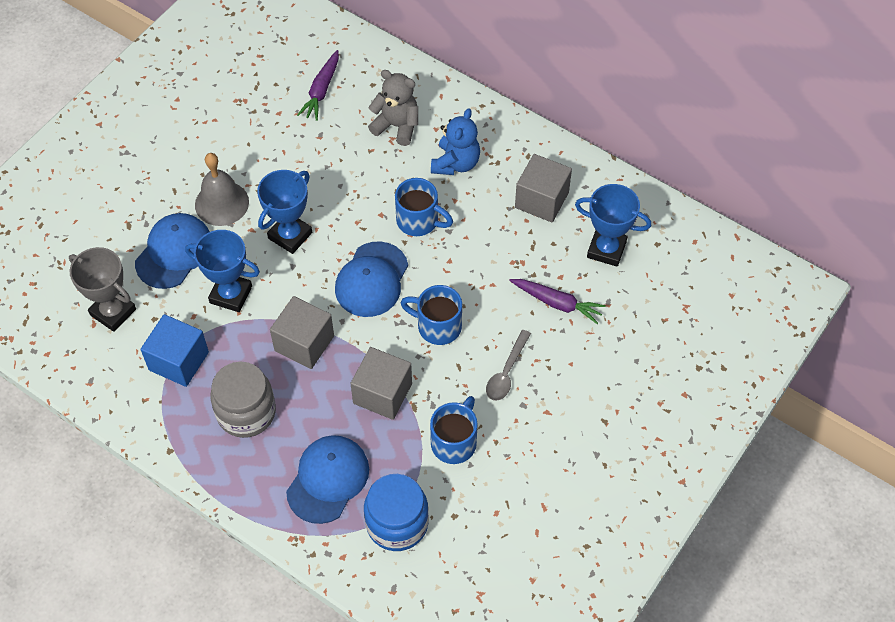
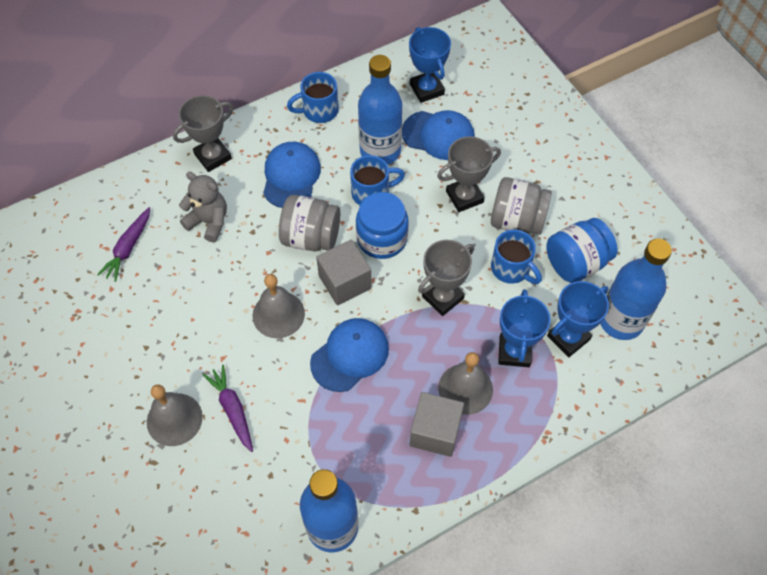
blue bottle: none = 0 -> [300,469,358,552] [358,55,402,165] [600,239,672,340] = 3
blue cube: [141,314,209,387] = 1 -> none = 0
blue jar: [364,474,429,551] = 1 -> [356,192,409,259] [546,218,618,283] = 2
blue teddy bear: [431,108,480,175] = 1 -> none = 0
grey bell: [195,153,249,226] = 1 -> [147,384,203,446] [252,274,305,338] [438,352,493,415] = 3
grey cube: [270,296,334,369] [350,347,412,420] [515,154,572,222] = 3 -> [316,240,372,305] [410,392,464,457] = 2
grey jar: [210,362,276,438] = 1 -> [279,195,340,251] [491,177,552,235] = 2
grey spoon: [486,330,531,401] = 1 -> none = 0
grey trophy: [69,247,136,332] = 1 -> [173,95,234,172] [418,240,474,316] [437,136,501,212] = 3

